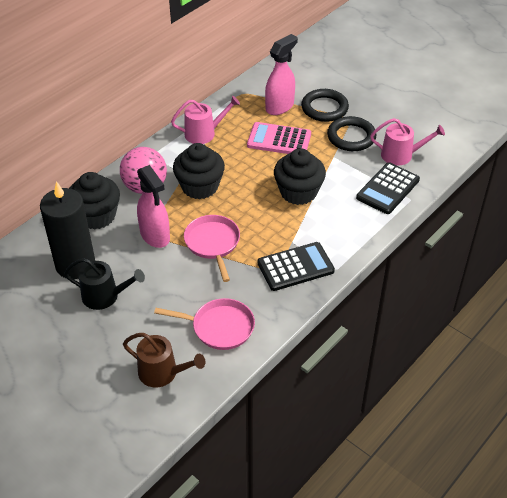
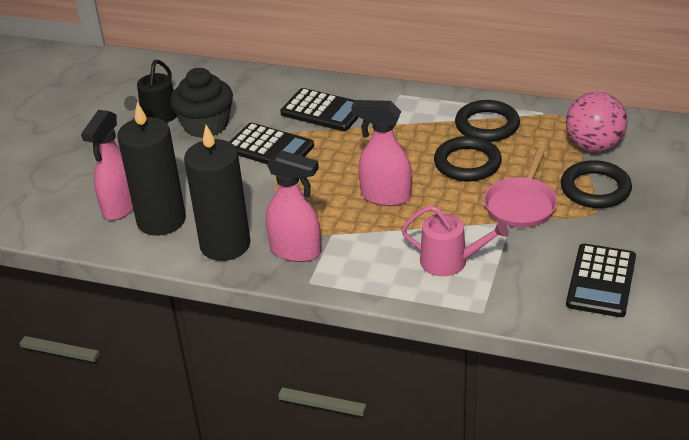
black calculator: [258,242,335,291] [356,162,420,214] = 2 -> [230,123,314,164] [280,88,359,131] [566,244,636,317] = 3
black candle: [40,181,95,279] = 1 -> [117,102,186,236] [184,125,250,261] = 2
black cupcake: [69,172,120,229] [173,143,225,199] [274,148,326,205] = 3 -> [170,68,233,138] = 1
black ring: [301,89,349,122] [327,116,376,151] = 2 -> [434,136,502,181] [455,100,520,142] [561,160,632,208] = 3
brown watering can: [123,333,205,388] = 1 -> none = 0
pink calculator: [247,122,311,154] = 1 -> none = 0
pink pan: [154,298,255,350] [184,215,240,282] = 2 -> [484,148,557,228] = 1
pink spray bottle: [137,165,170,248] [265,34,298,115] = 2 -> [81,110,133,220] [266,150,321,262] [351,100,412,206] = 3
pink watering can: [171,96,240,144] [370,118,445,165] = 2 -> [401,205,509,276] = 1

